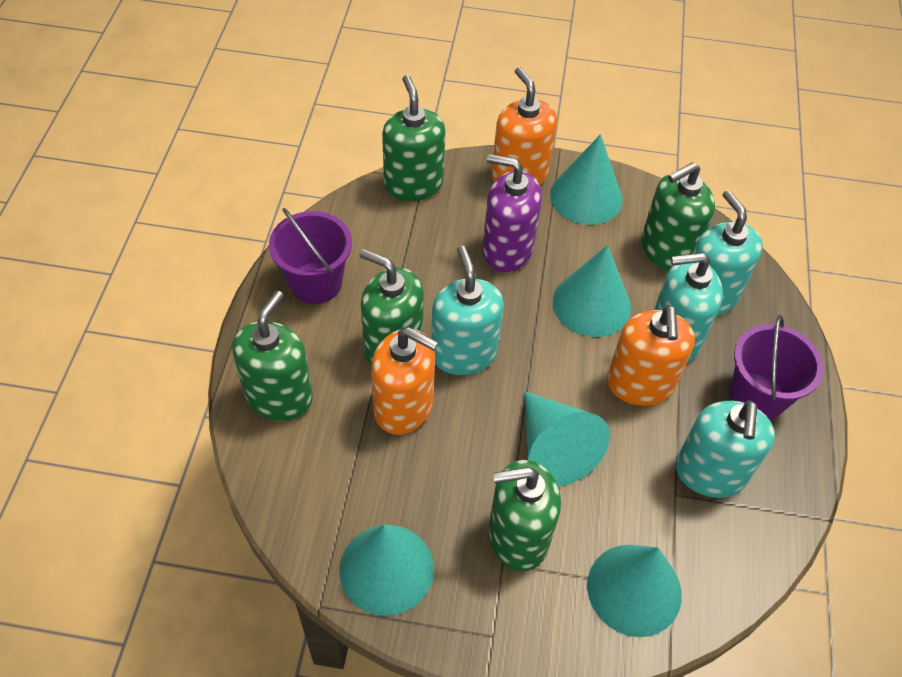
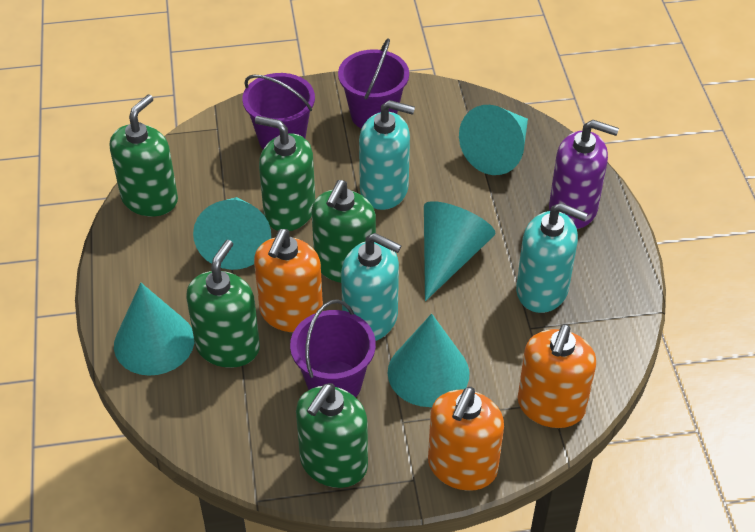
purple bucket: [269,208,352,304] [730,315,824,420] = 2 -> [242,73,315,149] [290,299,376,397] [338,38,409,129] = 3
turquoise soap dispenser: [431,246,504,375] [654,253,723,362] [676,400,775,498] [693,190,763,316] = 4 -> [341,233,402,341] [359,100,415,210] [516,203,588,313] = 3

